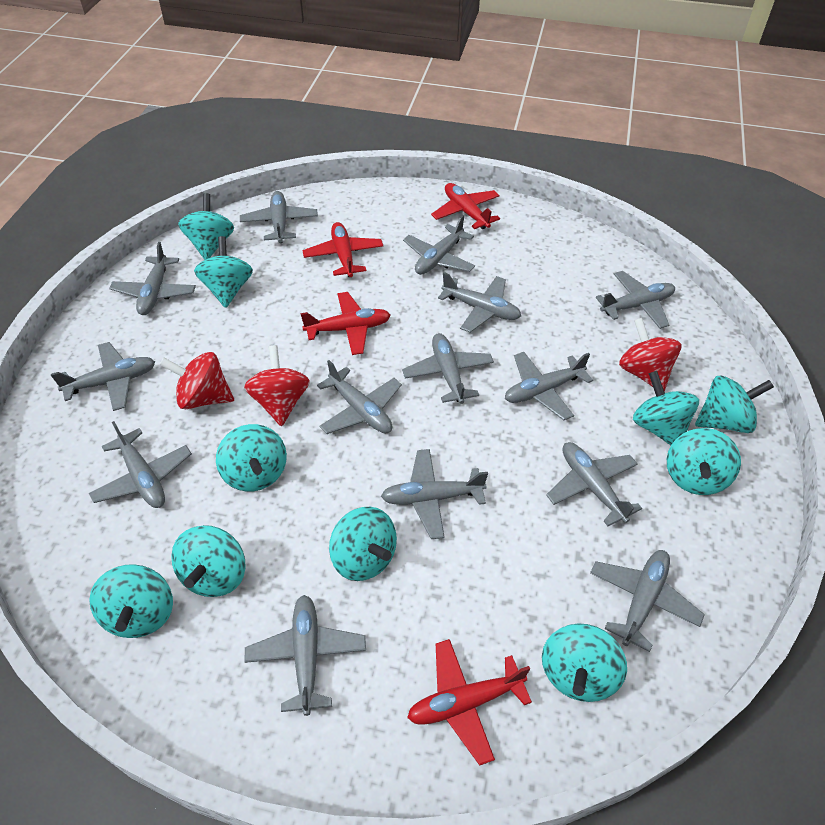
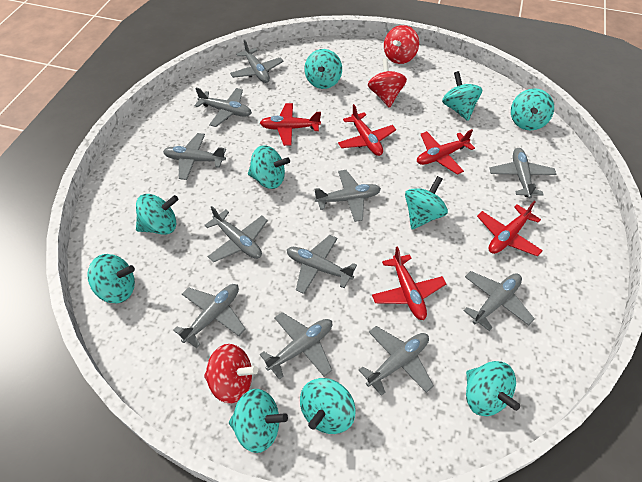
grey plane: [51,342,155,411] [89,421,192,508] [109,242,196,315] [240,191,318,243] [244,595,366,716] [317,360,402,434] [381,449,488,539] [402,333,494,404] [403,215,475,275] [438,272,521,333] [505,352,593,420] [546,442,642,526] [590,550,705,652] [595,271,675,329] = 14 -> [163,133,226,180] [173,284,246,348] [195,88,252,127] [205,206,268,262] [230,40,284,83] [260,312,332,379] [287,235,357,294] [314,170,381,222] [359,326,434,396] [463,271,535,331] [489,148,556,198] = 11
red plane: [301,292,391,355] [302,222,383,277] [407,639,532,766] [431,183,500,229] = 4 -> [260,103,321,146] [338,104,396,156] [372,246,446,320] [417,129,475,175] [477,201,543,256] = 5

